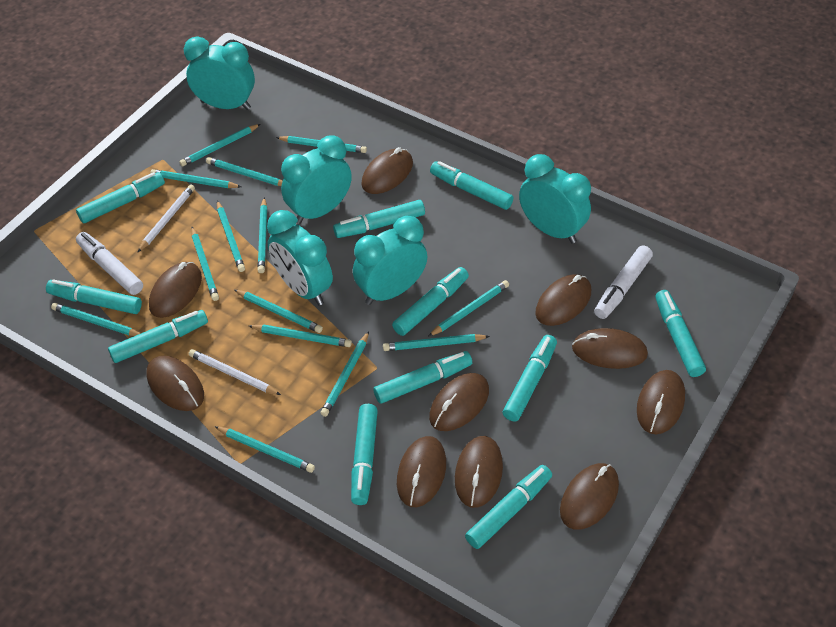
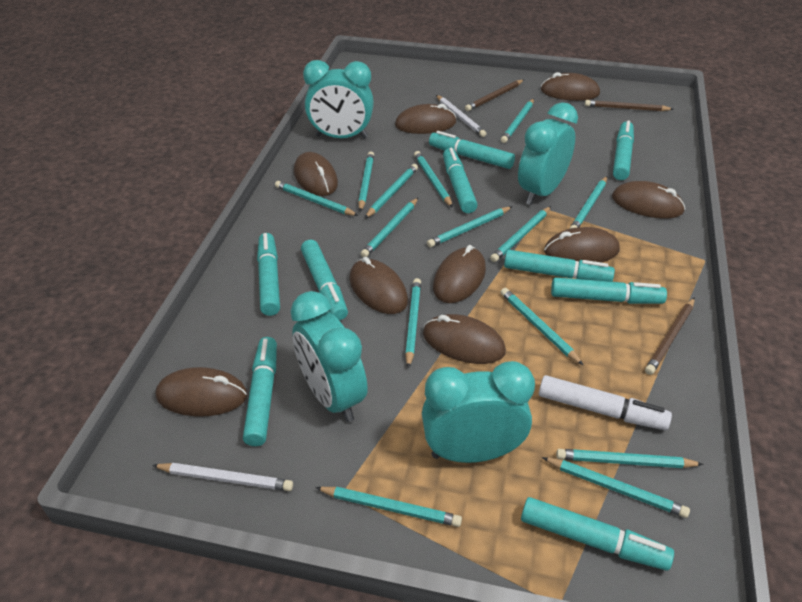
brown mouse: [146,356,204,411] [149,262,202,318] [361,147,413,194] [397,436,446,507] [429,373,489,431] [455,436,503,508] [535,274,591,326] [560,463,619,530] [572,328,648,369] [637,370,685,435] = 10 -> [156,367,247,416] [294,152,338,196] [349,257,408,314] [395,104,457,134] [423,314,506,364] [433,245,486,303] [541,72,600,101] [544,227,620,263] [612,181,685,219] = 9
brown pencil: none = 0 -> [465,80,524,111] [585,100,673,111] [645,297,695,375] = 3
turquoise clock: [184,36,255,110] [267,210,333,305] [281,135,352,224] [353,216,427,305] [519,154,591,244] = 5 -> [291,291,368,422] [303,60,374,139] [422,361,535,463] [518,102,578,205] = 4
turquoise marker: [46,279,142,314] [76,172,165,223] [108,310,208,363] [333,200,425,238] [351,404,378,505] [373,351,472,404] [392,267,469,336] [430,161,513,210] [465,465,552,549] [503,335,557,421] [655,290,706,377] = 11 -> [243,337,277,446] [257,233,280,316] [301,239,348,320] [429,131,515,169] [443,148,478,213] [504,250,615,282] [521,497,674,571] [551,277,667,304] [613,120,634,180] = 9
white marker: [76,232,143,295] [594,245,653,319] = 2 -> [539,375,672,430] = 1

